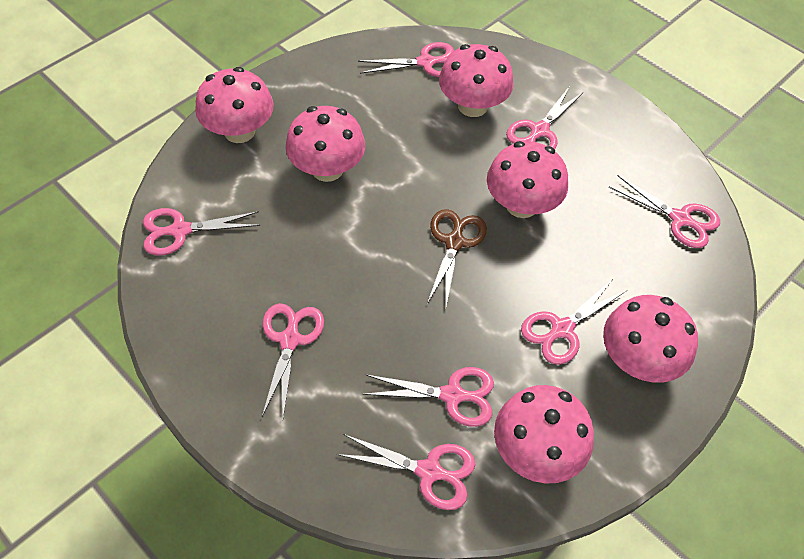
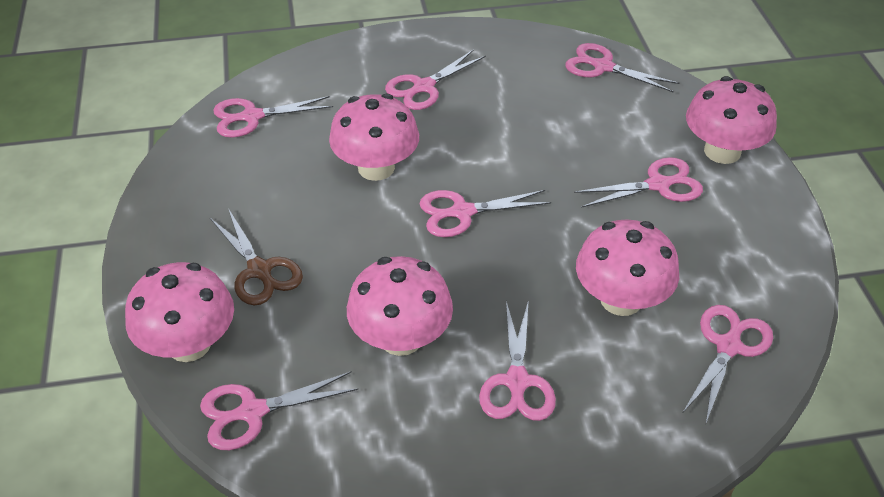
pink mushroom: [195,67,274,143] [286,106,365,182] [439,44,514,117] [487,141,568,218] [494,385,594,484] [603,295,698,383] = 6 -> [125,262,234,362] [329,93,419,181] [347,256,453,356] [576,219,679,316] [686,76,777,164] = 5

